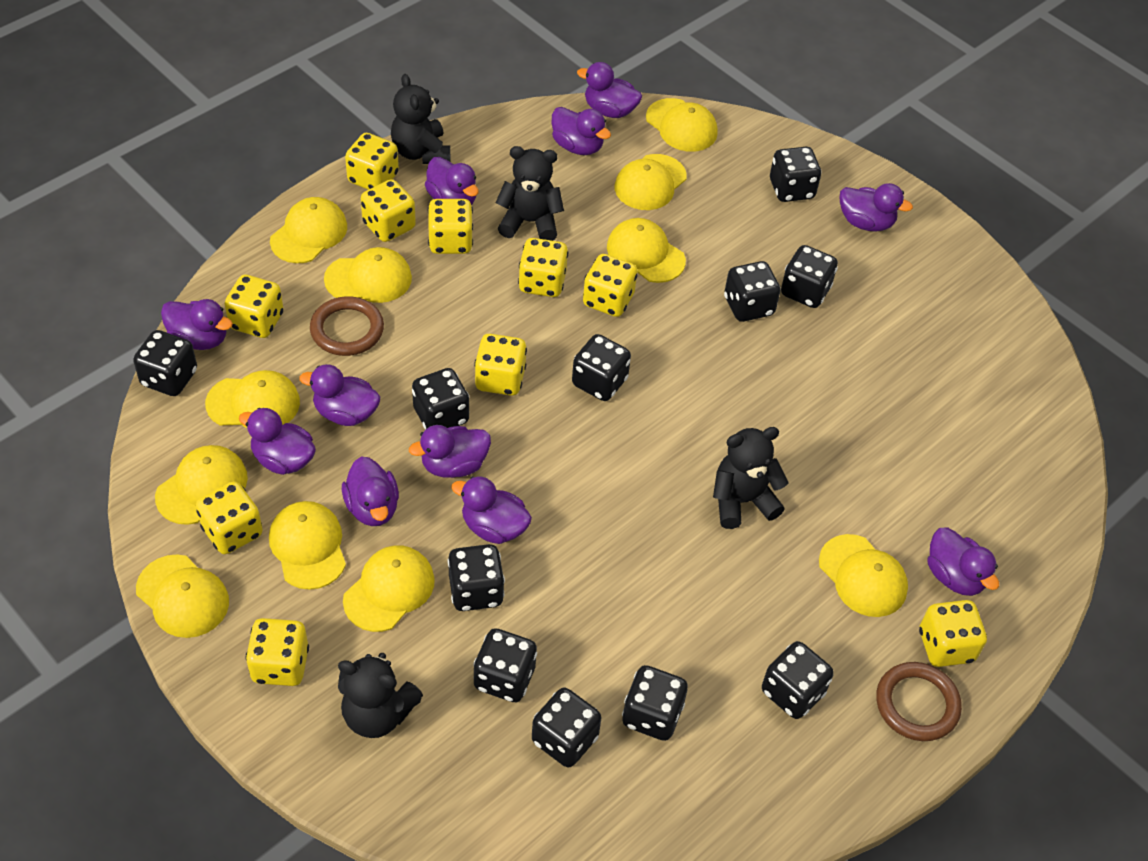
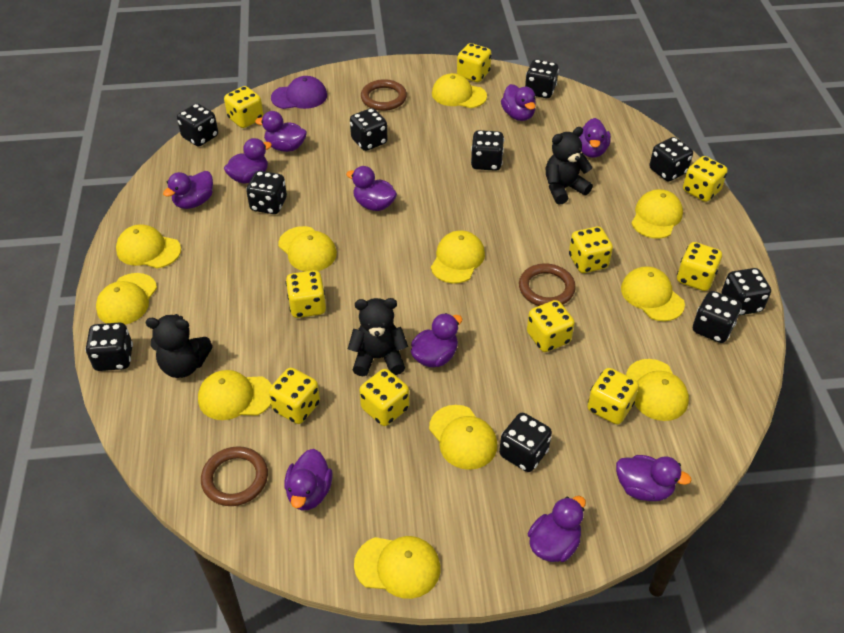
black dice: [133,330,197,396] [412,368,469,429] [448,544,505,611] [473,628,537,702] [532,688,601,767] [572,334,631,401] [622,665,688,741] [724,261,780,322] [762,641,834,719] [770,147,822,202] [781,245,838,308] = 11 -> [85,323,133,371] [177,103,218,146] [246,171,287,214] [350,108,388,151] [471,130,504,171] [499,413,552,472] [525,59,559,98] [649,137,693,181] [693,291,742,343] [722,268,771,315] = 10
black teddy bear: [338,653,423,738] [391,74,451,164] [496,146,564,241] [713,427,789,529] = 4 -> [145,314,213,378] [348,298,408,376] [546,127,593,205] = 3
brown ring: [310,296,384,356] [876,662,962,741] = 2 -> [201,446,268,506] [361,79,407,111] [519,264,576,306] = 3
purple cap: none = 0 -> [271,76,327,109] = 1
purple duck: [161,299,233,350] [239,408,316,475] [299,364,381,426] [342,456,399,526] [409,425,491,478] [425,157,479,205] [451,476,532,544] [552,107,611,155] [577,62,642,118] [839,183,913,232] [927,527,999,596] = 11 -> [163,171,213,209] [224,138,272,184] [255,111,307,152] [284,449,333,510] [346,166,397,211] [411,313,463,367] [501,84,536,121] [528,496,586,562] [579,118,611,158] [616,455,692,501] = 10

